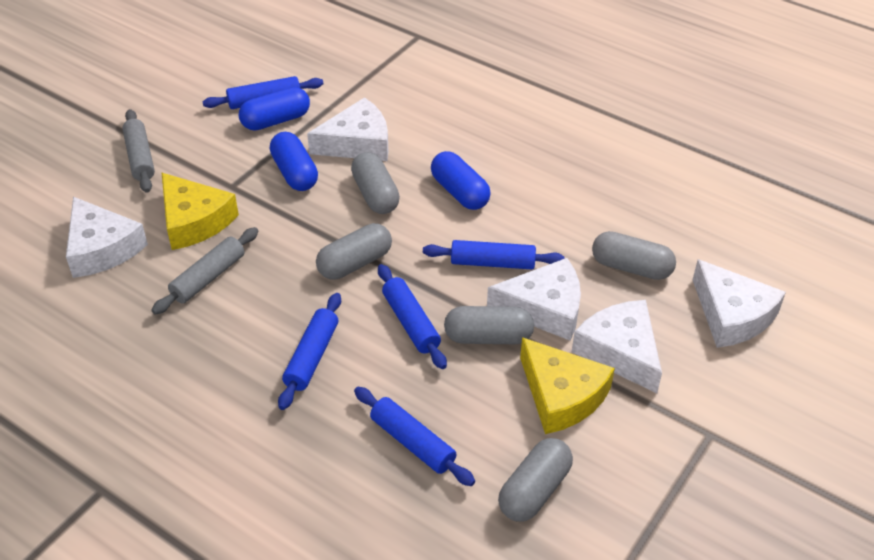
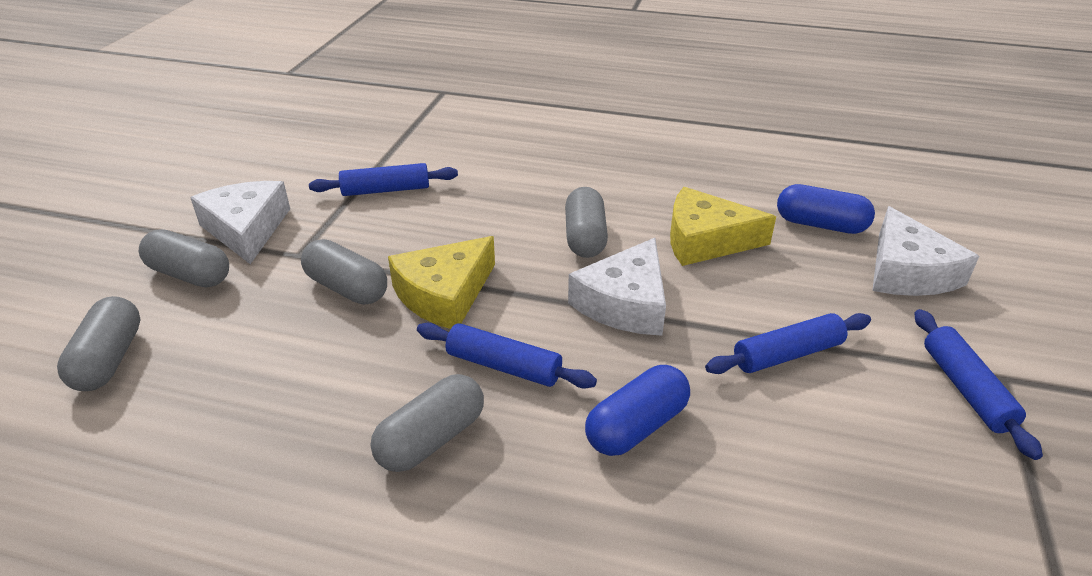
blue capsule: [239,87,310,131] [270,132,318,191] [431,151,491,210] = 3 -> [585,365,690,456] [777,184,875,234] = 2
blue rolling pin: [202,76,323,109] [278,293,341,410] [354,387,475,486] [378,264,447,369] [423,240,565,269] = 5 -> [309,163,458,196] [417,323,597,389] [705,313,871,374] [914,309,1043,460] = 4
grey rolling pin: [122,109,155,193] [151,227,258,315] = 2 -> none = 0
white cheese: [66,197,148,278] [307,97,388,161] [487,258,581,341] [572,300,662,393] [693,259,786,348] = 5 -> [190,181,290,264] [568,238,666,336] [872,206,979,296] = 3

